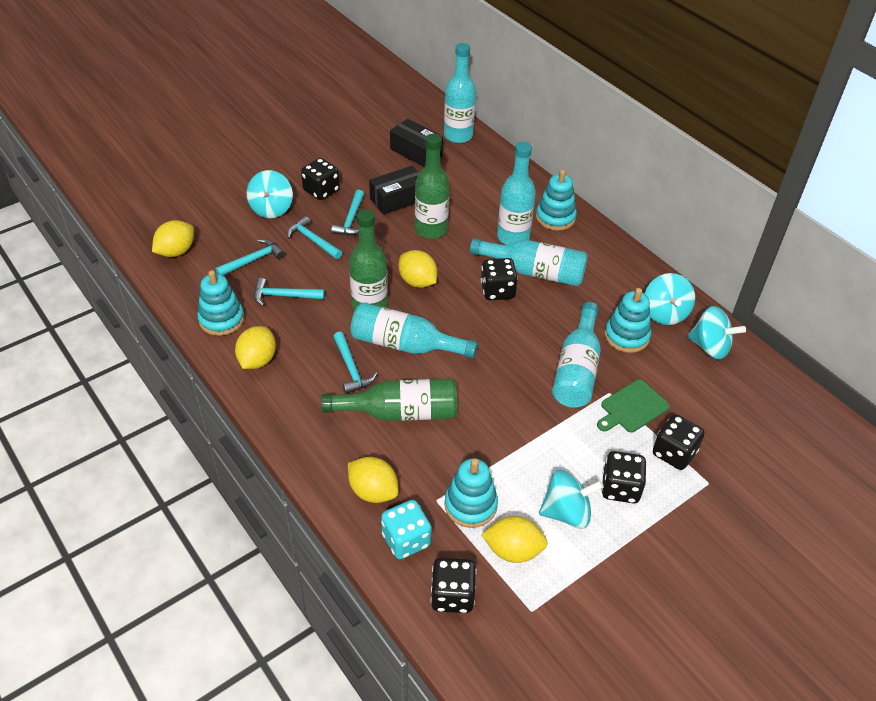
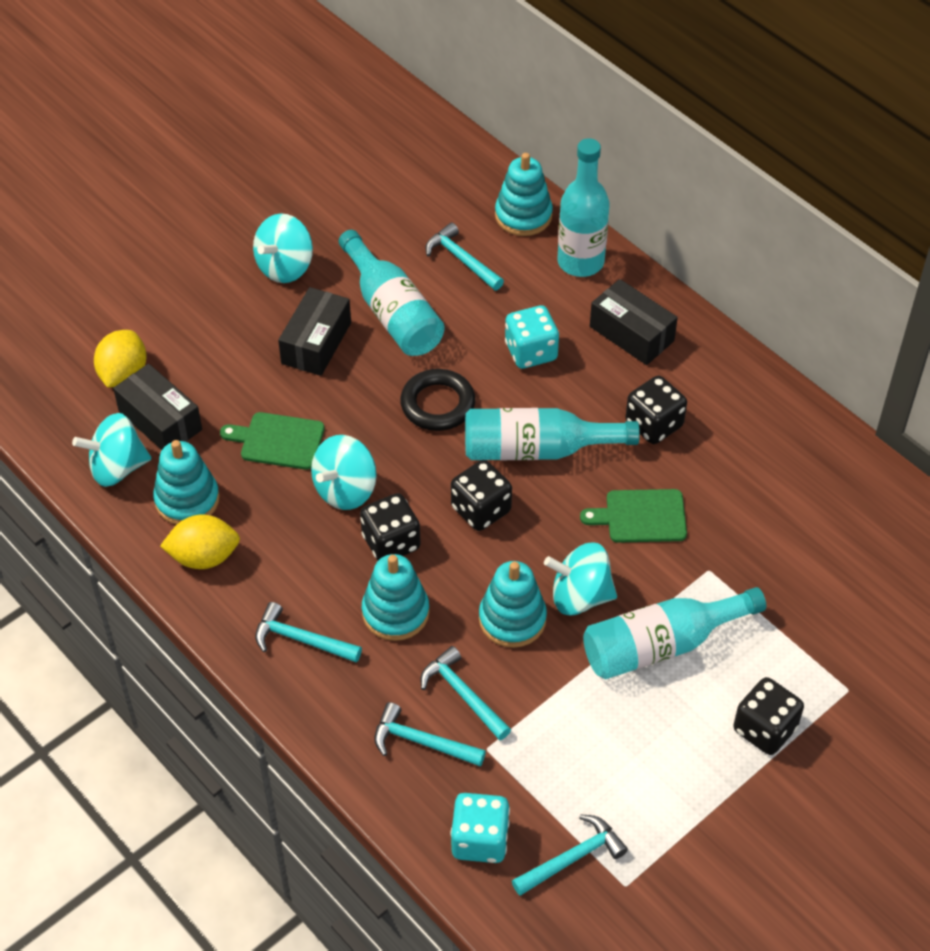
black box: [369,166,419,215] [390,119,443,167] = 2 -> [113,364,202,450] [278,287,351,376] [590,279,678,365] = 3
black dice: [301,158,340,200] [430,558,476,613] [481,258,518,300] [602,451,647,504] [653,414,705,470] = 5 -> [360,493,421,561] [451,460,512,531] [625,376,687,444] [733,677,804,755] = 4
black ring: none = 0 -> [400,369,475,431] = 1
green bottle: [321,378,457,421] [349,209,388,312] [415,133,450,239] = 3 -> none = 0
green cutting board: [597,379,670,432] = 1 -> [220,412,324,470] [580,489,687,543] = 2
turquoise bottle: [351,303,478,358] [444,43,476,143] [470,238,588,286] [497,141,536,245] [552,302,601,408] = 5 -> [339,230,445,356] [465,408,640,460] [558,138,610,277] [583,587,766,679] = 4
turquoise dice: [381,500,432,559] = 1 -> [450,793,510,863] [505,305,559,369] = 2
yellow lemon: [152,220,194,257] [235,326,276,369] [348,457,399,503] [399,250,437,288] [481,516,548,563] = 5 -> [94,330,146,387] [160,515,240,569] = 2

